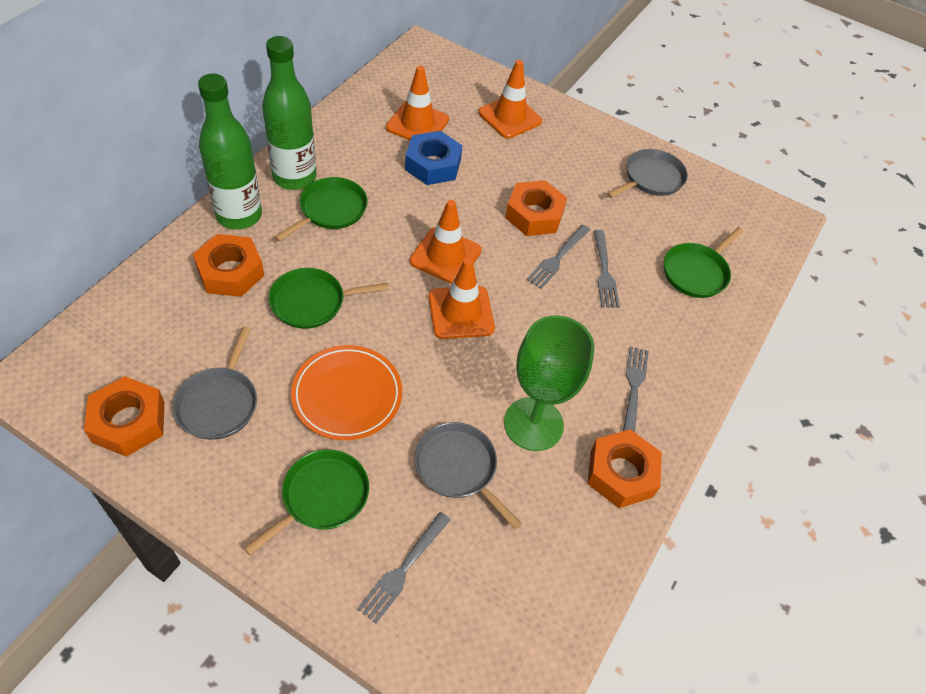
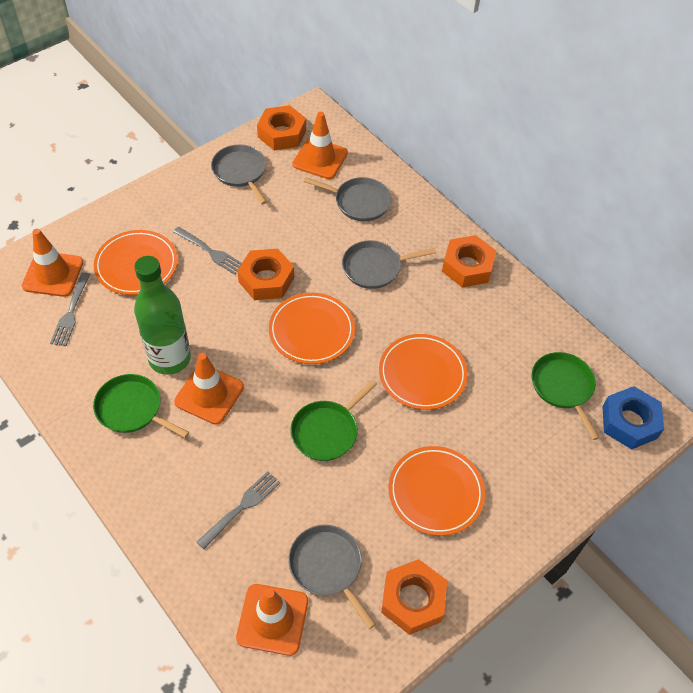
green bottle: [198,74,262,230] [262,36,317,190] = 2 -> [134,256,191,375] = 1
green goblet: [504,315,594,451] = 1 -> none = 0
green pan: [244,449,369,555] [269,268,389,329] [274,177,368,241] [664,227,744,298] = 4 -> [93,374,189,438] [291,380,377,461] [532,352,600,440] = 3
grey fork: [357,512,451,624] [526,225,590,289] [594,230,620,308] [623,346,649,432] = 4 -> [50,272,91,346] [173,227,242,275] [197,471,280,549] = 3
grey pan: [173,326,257,440] [414,422,522,529] [607,149,688,198] = 3 -> [211,145,267,204] [288,525,376,629] [304,177,392,221] [342,240,436,289] = 4
orange plate: [291,345,402,440] = 1 -> [94,230,178,295] [269,293,355,364] [379,334,468,410] [389,446,485,536] = 4

